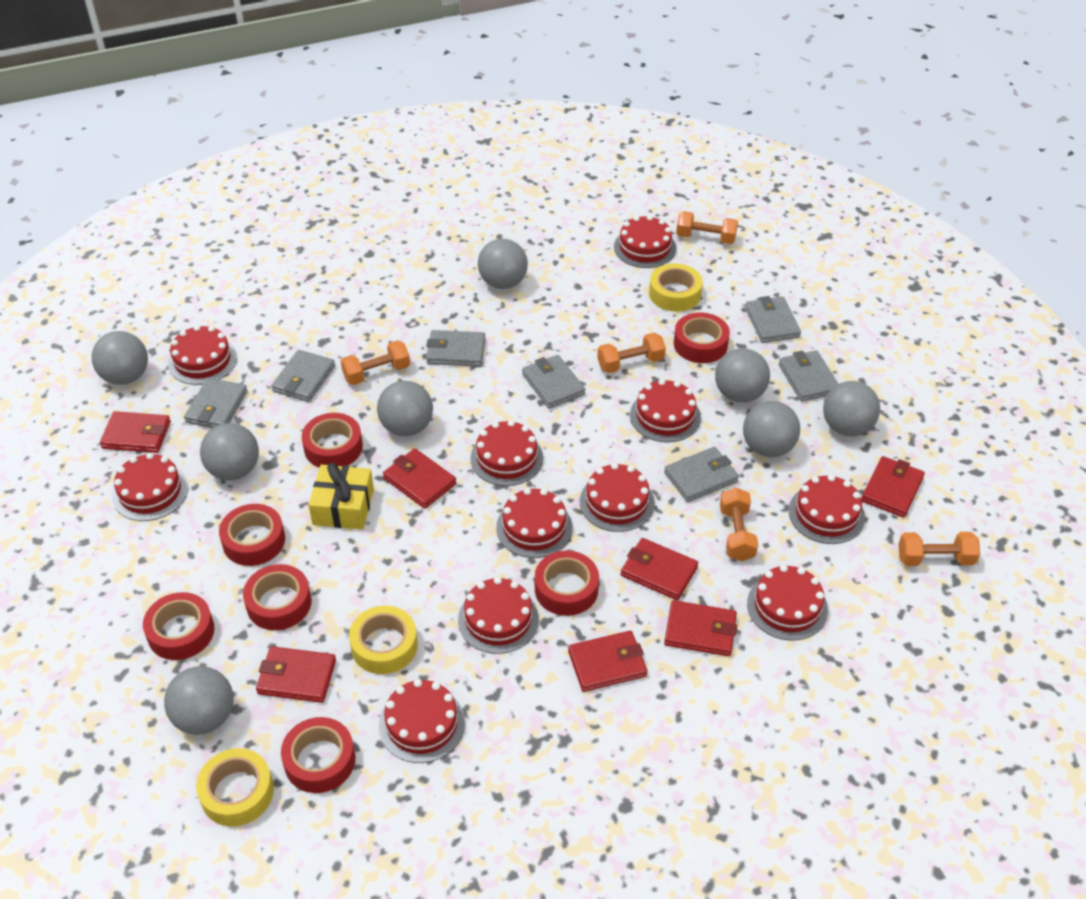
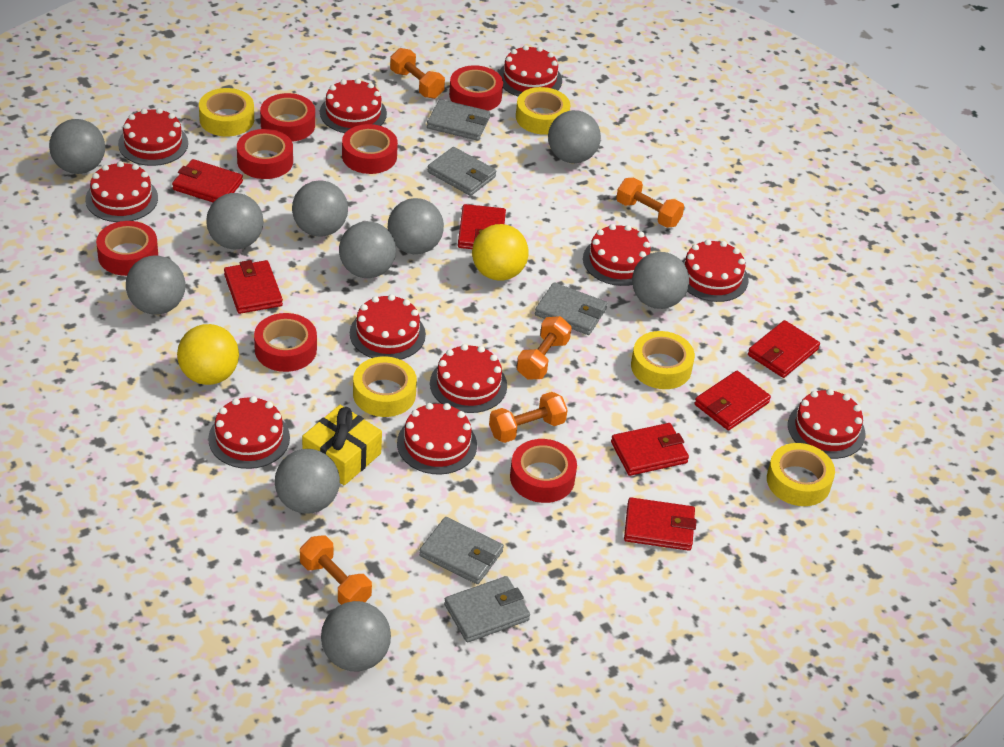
grey ball: [91,331,148,385] [164,666,234,735] [200,423,259,481] [377,381,433,436] [478,239,528,289] [715,348,770,403] [743,401,800,457] [823,381,880,437] = 8 -> [49,119,105,174] [126,255,185,315] [206,193,263,249] [275,449,340,514] [292,180,348,237] [321,601,391,672] [339,221,396,278] [388,198,444,254] [548,110,601,163] [632,252,689,309] = 10
grey wallet: [184,378,247,428] [271,350,335,402] [426,330,486,366] [522,355,585,409] [664,447,739,502] [745,296,801,343] [778,350,838,402] = 7 -> [419,517,504,584] [427,99,490,141] [427,147,496,196] [444,576,530,642] [535,282,607,335] = 5
yellow ball: none = 0 -> [177,324,239,385] [472,224,529,281] = 2
yellow tape: [196,748,274,826] [349,606,418,674] [649,263,703,312] = 3 -> [199,88,254,137] [353,356,417,417] [516,87,570,135] [631,331,695,389] [767,443,835,506] = 5

